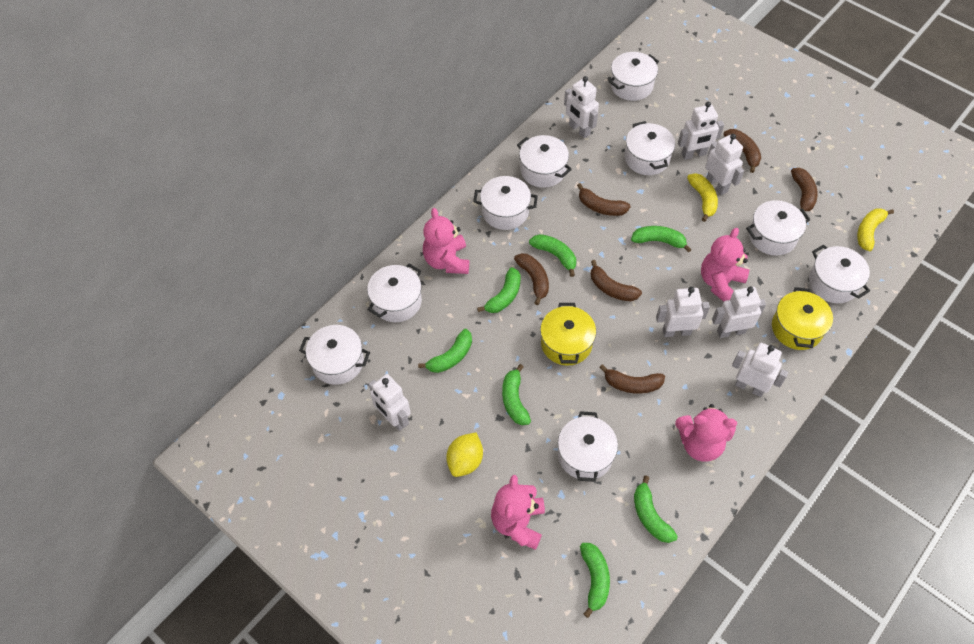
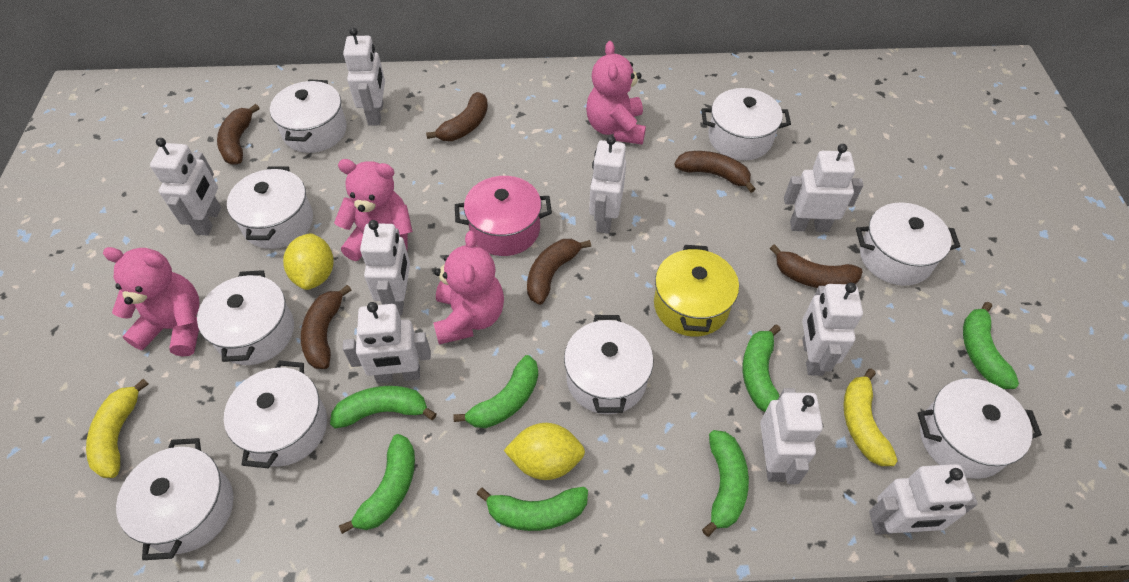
pink pot: none = 0 -> [455,176,552,256] = 1
white robot: [369,374,411,431] [564,76,599,138] [656,287,710,337] [678,102,724,160] [705,134,744,195] [712,286,766,338] [732,343,788,397] = 7 -> [150,138,221,236] [343,27,385,126] [343,302,431,384] [360,220,410,316] [589,136,626,234] [760,388,823,484] [784,144,863,232] [802,283,863,376] [869,464,978,535] = 9
yellow lemon: [447,432,483,477] = 1 -> [283,233,334,290] [504,423,585,480] = 2
yellow pot: [540,303,596,366] [772,287,833,350] = 2 -> [654,245,739,337] = 1

